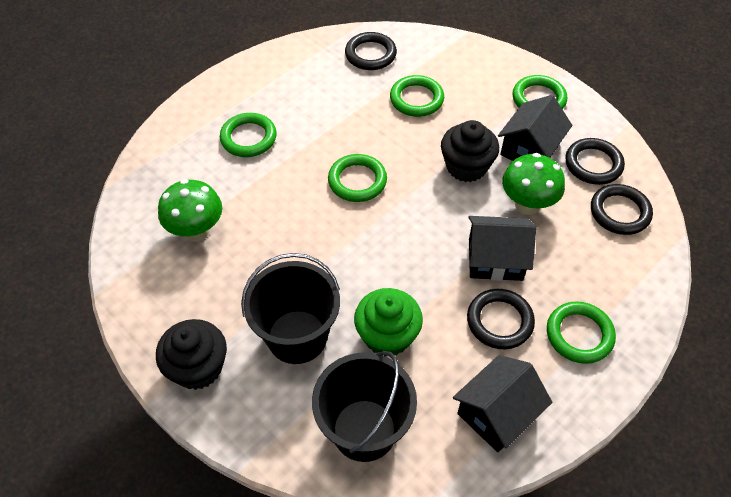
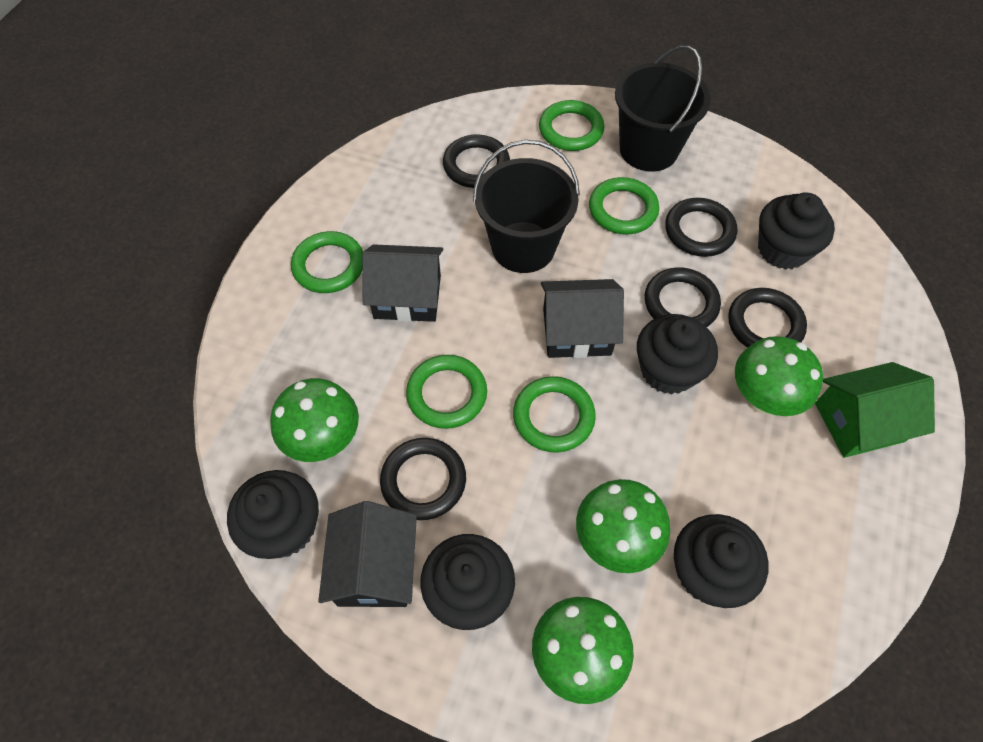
black cupcake: [156,319,227,390] [441,120,499,182] = 2 -> [227,470,319,559] [420,534,515,630] [637,314,718,394] [674,514,769,608] [758,192,835,270] = 5
black ring: [345,32,397,70] [467,289,535,349] [565,138,625,185] [591,184,653,235] = 4 -> [380,438,466,520] [443,134,510,188] [645,267,721,327] [665,198,737,257] [728,288,807,348] = 5
green cupcake: [354,288,423,357] = 1 -> none = 0
green house: none = 0 -> [815,362,935,458] = 1
green mushroom: [158,179,222,242] [502,153,565,215] = 2 -> [270,378,359,462] [532,597,634,704] [576,479,670,573] [735,336,823,416] = 4

